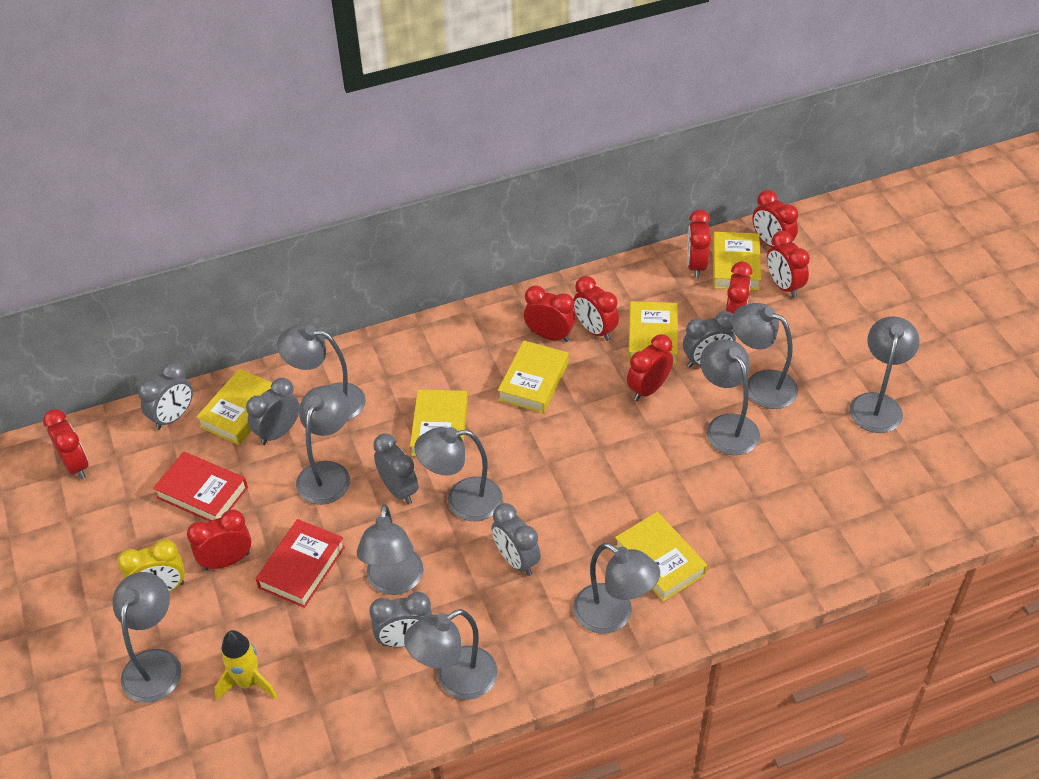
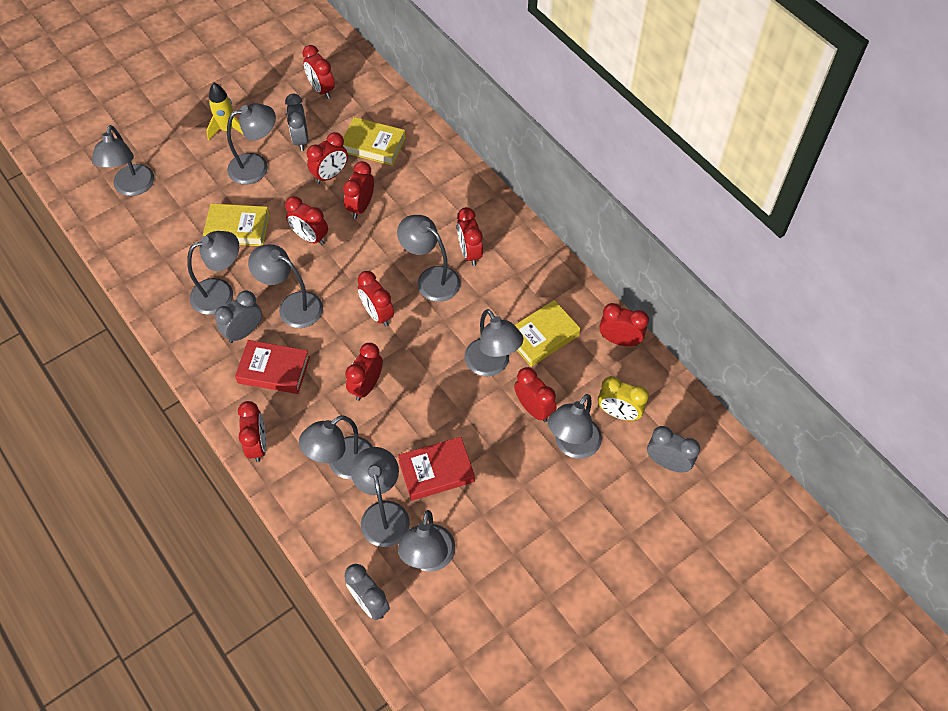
grey clock: [138,362,193,430] [246,378,300,445] [369,592,432,647] [373,433,418,504] [492,503,541,576] [683,311,736,367] = 6 -> [214,290,262,343] [285,94,308,151] [344,564,390,620] [647,426,700,472] = 4
red clock: [43,409,89,479] [187,509,252,570] [524,285,575,342] [573,276,619,341] [627,334,673,401] [687,210,711,278] [726,262,753,332] [753,190,798,247] [767,231,810,298] = 9 -> [238,401,266,462] [285,196,328,245] [302,45,335,99] [307,132,348,184] [343,161,374,219] [345,343,383,401] [357,271,394,327] [457,207,483,266] [514,367,556,422] [599,303,649,346] = 10
yellow book: [196,369,272,445] [410,389,468,456] [498,340,569,413] [615,512,707,602] [628,301,678,364] [713,232,761,290] = 6 -> [203,203,270,246] [343,117,406,166] [515,300,581,367] = 3

